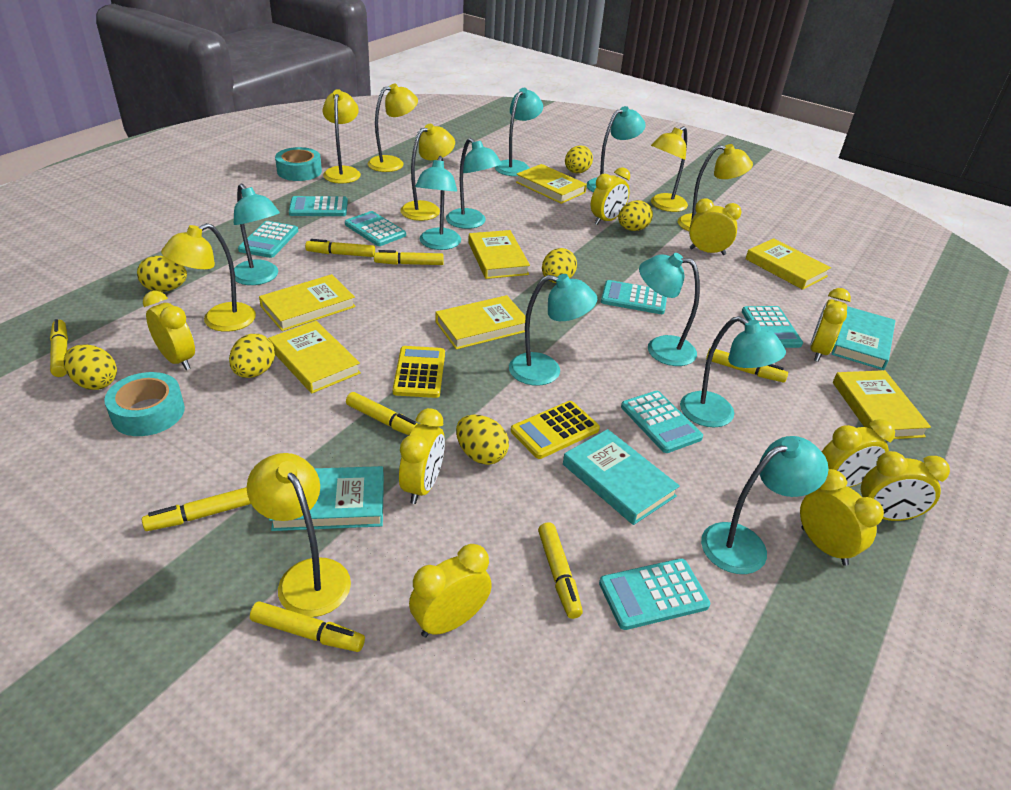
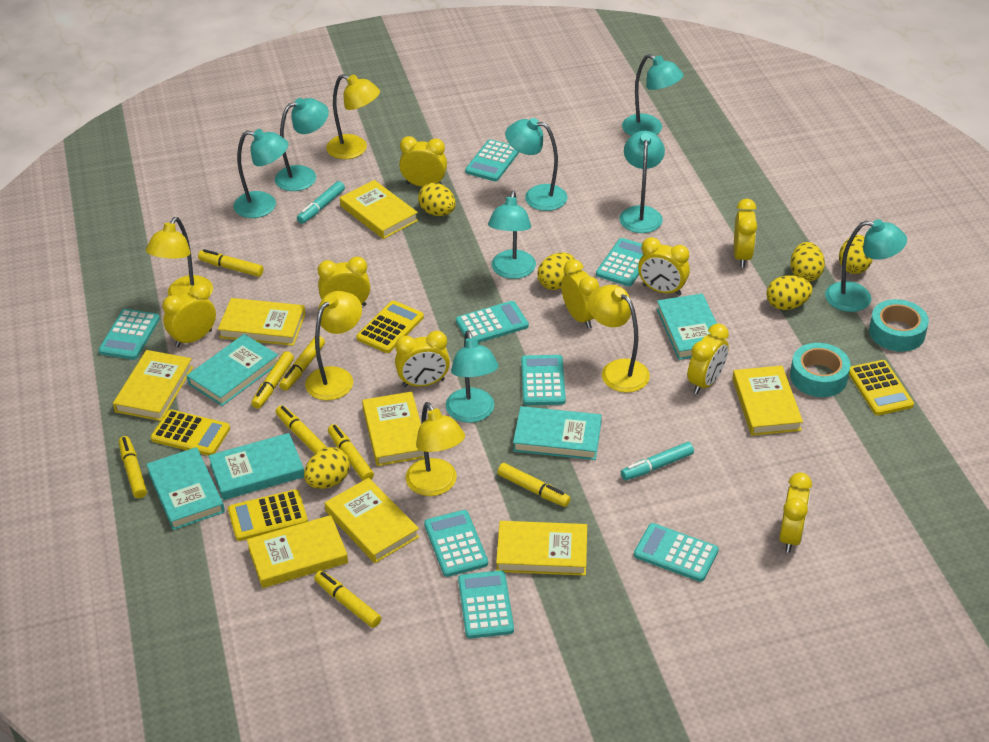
turquoise book: [269,466,384,531] [563,429,680,525] [832,306,895,370] = 3 -> [146,447,225,530] [187,334,278,406] [208,433,304,500] [513,406,602,460] [656,294,717,360] = 5
turquoise calculator: [238,221,298,258] [289,196,348,216] [345,211,406,246] [599,558,710,630] [601,280,667,314] [621,391,703,453] [742,306,803,348] = 7 -> [98,309,160,360] [424,510,488,577] [456,301,529,343] [458,570,514,639] [465,139,519,181] [521,355,566,405] [596,238,644,286] [634,523,719,582] = 8
turquoise lamp: [234,184,280,285] [415,156,461,250] [446,138,502,229] [495,88,543,176] [509,274,597,386] [586,106,646,192] [639,253,700,366] [680,316,786,427] [701,436,828,574] = 9 -> [233,129,289,218] [275,98,329,191] [446,330,499,423] [488,191,536,279] [505,118,568,211] [619,131,665,233] [622,54,684,136] [825,219,907,312] = 8
turquoise marker: none = 0 -> [297,181,345,224] [621,442,694,480] = 2
yellow book: [259,274,356,331] [268,321,361,393] [436,295,526,350] [468,230,530,279] [516,164,587,204] [746,238,831,290] [833,370,931,440] = 7 -> [113,350,193,421] [218,298,305,346] [247,515,348,588] [325,478,419,563] [340,180,418,239] [362,391,425,466] [496,521,587,576] [732,365,803,436] = 8
yellow calculator: [393,346,445,398] [511,401,600,459] = 2 -> [150,410,230,456] [228,489,308,541] [356,301,424,353] [849,360,914,415] = 4
yellow egg: [64,344,117,390] [137,256,187,292] [229,334,275,378] [456,415,509,465] [542,248,577,283] [565,145,593,174] [618,200,653,231] = 7 -> [304,447,350,489] [418,183,456,216] [537,252,575,290] [766,275,813,310] [790,242,825,282] [839,235,873,274] = 6
yellow lamp: [161,223,256,332] [247,453,351,617] [323,89,361,183] [368,84,418,172] [400,124,455,221] [651,126,688,212] [678,144,753,231] = 7 -> [146,217,213,297] [305,291,362,400] [326,74,380,159] [406,402,465,496] [588,285,650,393] = 5

